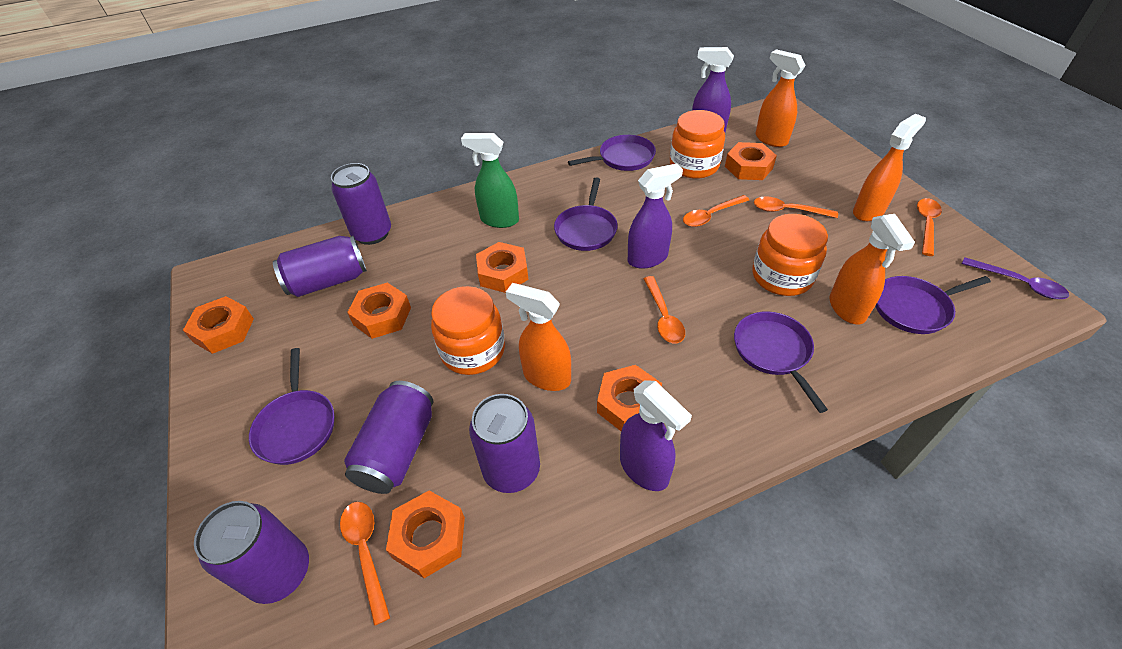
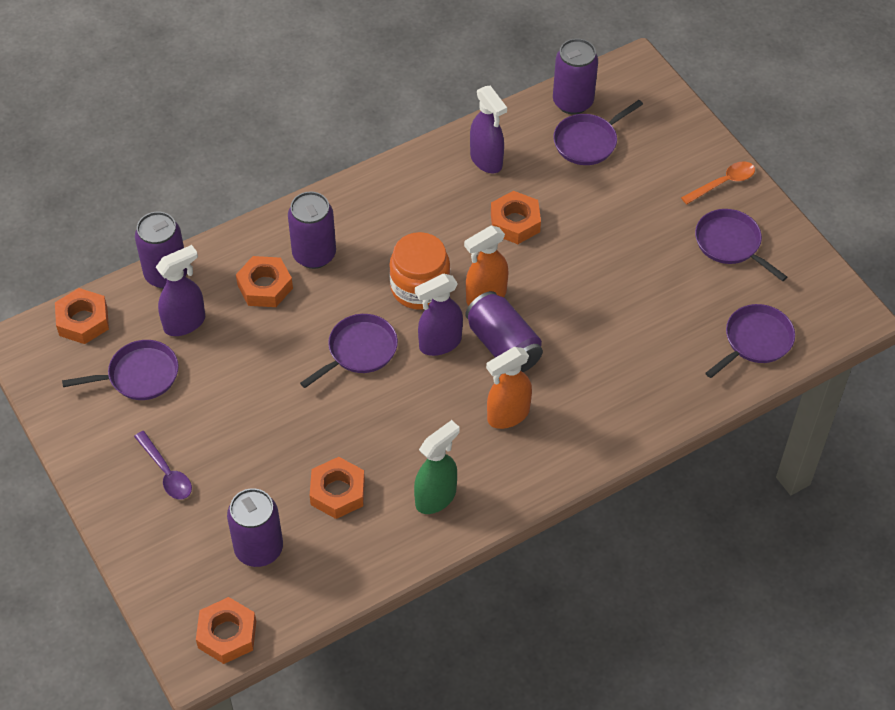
orange jar: [431,286,505,375] [670,110,725,179] [752,214,828,296] = 3 -> [389,232,450,310] = 1
orange nut: [183,296,254,354] [347,283,411,339] [386,491,465,578] [476,242,529,293] [597,365,662,431] [725,142,777,180] = 6 -> [55,288,109,344] [196,597,256,664] [236,256,293,307] [310,457,365,519] [491,191,541,244] = 5
orange spoon: [340,502,390,626] [644,276,685,343] [683,195,749,227] [754,196,838,218] [917,198,942,256] = 5 -> [681,161,755,204] = 1
orange spray bottle: [506,283,571,391] [755,49,806,147] [829,214,915,325] [853,114,926,221] = 4 -> [464,226,509,305] [486,347,532,429] = 2

